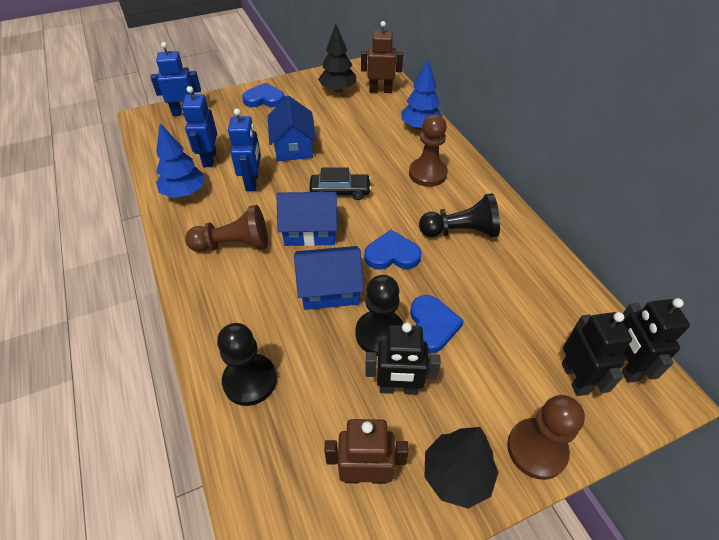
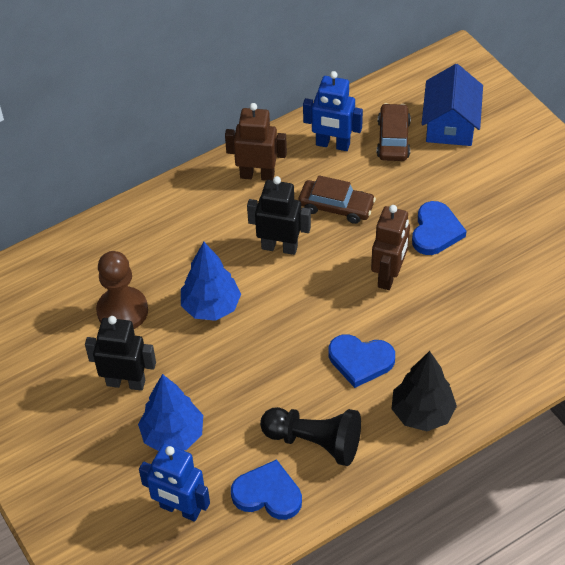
black car: [309,167,371,200] = 1 -> none = 0
black pawn: [217,323,277,406] [355,275,404,356] [419,193,500,238] = 3 -> [260,407,361,466] = 1
black robot: [365,322,441,395] [562,312,632,396] [621,298,690,383] = 3 -> [85,316,156,391] [247,176,311,255] = 2
black tree: [318,24,356,93] [425,427,498,508] = 2 -> [392,351,457,431] = 1
blue house: [268,95,316,161] [276,192,338,246] [294,246,364,310] = 3 -> [422,64,483,146] = 1
blue robot: [150,42,201,116] [182,86,217,167] [228,108,261,191] = 3 -> [139,444,210,522] [303,71,363,151] = 2
brown car: none = 0 -> [298,175,376,224] [377,103,411,161] = 2
brown pawn: [185,205,268,252] [409,114,448,187] [507,395,585,480] = 3 -> [96,251,148,329] = 1

